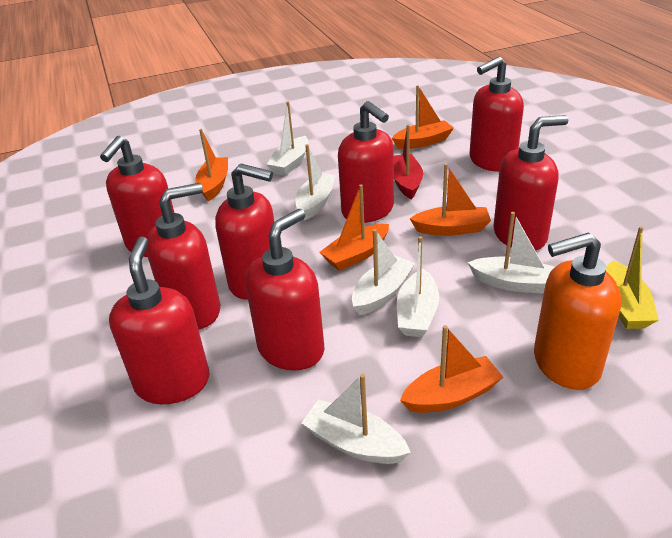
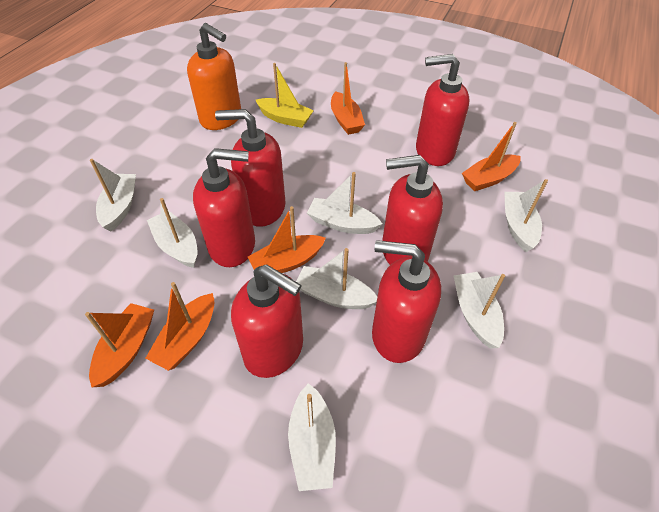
red boat: [394,124,423,199] = 1 -> none = 0
red soap dispenser: [100,136,175,257] [109,236,209,404] [146,183,220,330] [215,164,274,300] [245,209,324,371] [338,101,394,223] [470,57,524,172] [493,115,569,250] = 8 -> [193,148,255,267] [215,109,286,227] [231,265,303,378] [372,240,441,363] [382,155,443,265] [416,54,469,166] = 6
white boat: [267,101,308,176] [296,144,336,221] [301,374,411,464] [352,229,415,315] [397,236,439,337] [468,212,555,294] = 6 -> [90,159,136,232] [147,198,197,268] [288,383,336,491] [296,248,377,309] [307,172,382,234] [454,272,505,349] [504,179,548,252] = 7

